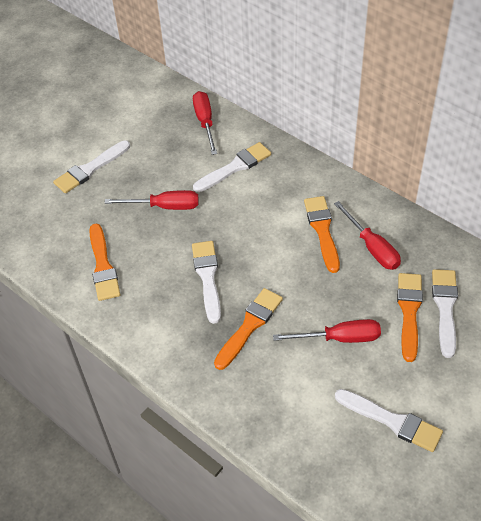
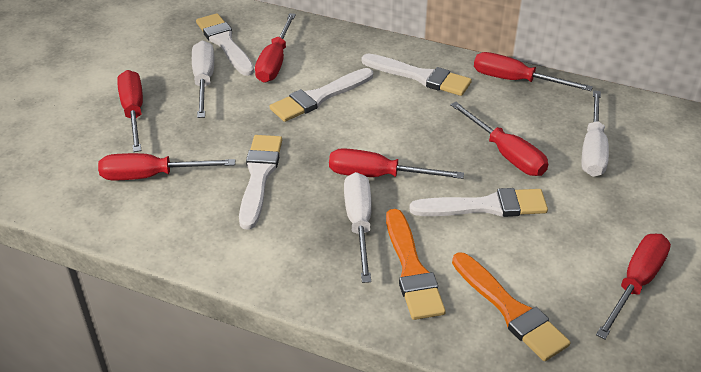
orange brush: [89,223,120,301] [214,288,283,370] [304,196,340,273] [397,273,423,362] = 4 -> [386,209,446,320] [452,252,570,361] = 2
red screwdriver: [104,190,199,210] [193,91,217,155] [273,319,381,343] [334,201,401,270] = 4 -> [98,153,235,180] [117,70,143,152] [255,13,296,83] [329,148,464,179] [450,102,548,176] [474,52,593,91] [596,234,671,340] = 7
white screwdriver: none = 0 -> [192,41,214,118] [344,172,372,283] [582,90,609,177] = 3

